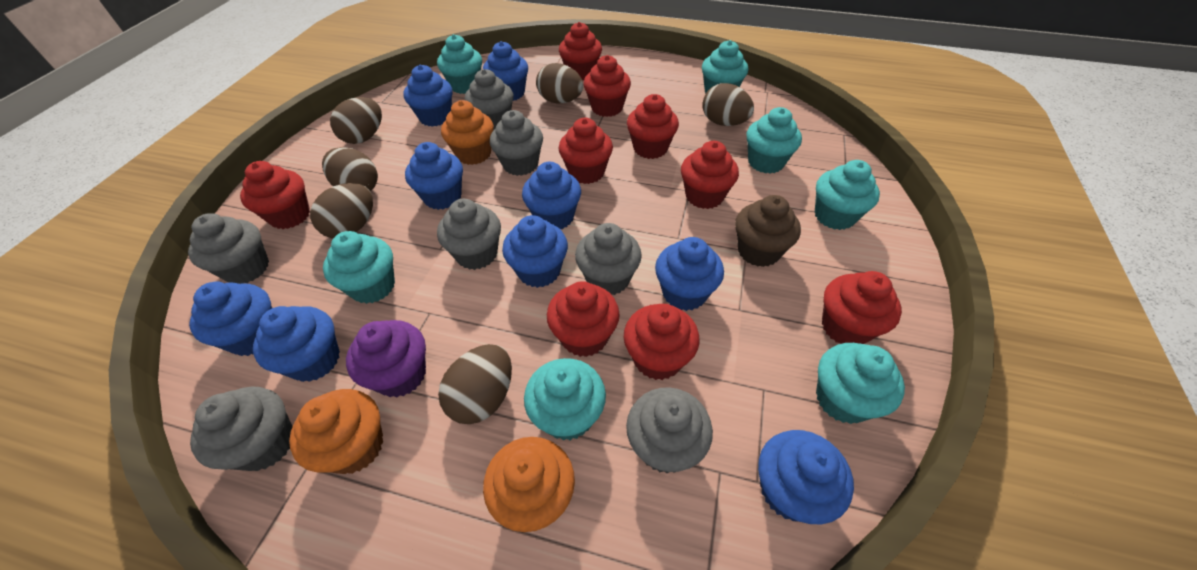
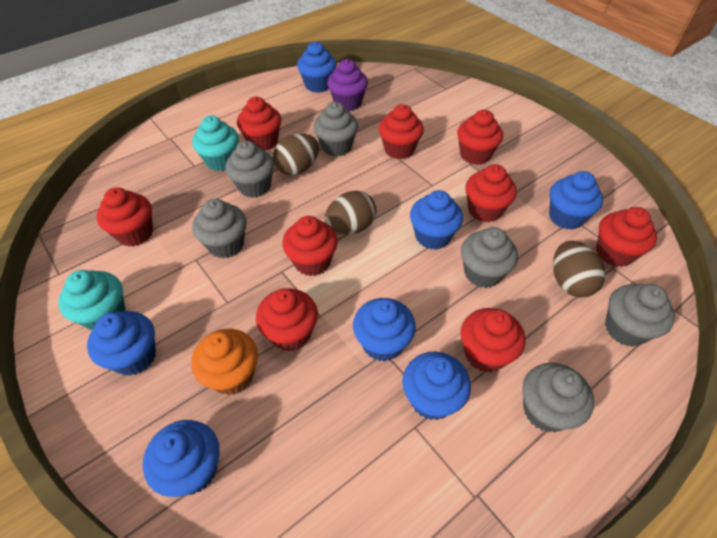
blue cupcake: [189,282,272,356] [253,306,340,382] [404,65,453,127] [405,142,463,210] [483,41,528,101] [502,215,568,288] [522,162,581,229] [655,237,724,311] [758,430,854,524] = 9 -> [87,311,156,376] [143,420,220,497] [297,42,336,93] [353,298,416,362] [402,352,471,420] [410,190,463,250] [549,171,603,230] = 7
brown cupcake: [735,195,801,267] = 1 -> none = 0
brown egg: [310,183,373,238] [322,147,378,191] [330,97,382,144] [438,344,512,424] [536,63,583,103] [702,83,754,126] = 6 -> [273,134,319,175] [325,191,376,234] [553,241,605,297] = 3
grey cupcake: [188,213,269,284] [190,387,293,471] [437,199,501,270] [465,69,514,131] [490,110,543,176] [575,223,642,295] [626,387,713,473] = 7 -> [192,199,247,258] [225,141,274,198] [314,102,358,156] [461,227,518,288] [522,363,594,432] [605,284,675,347] = 6
orange cupcake: [289,389,383,474] [441,100,494,165] [483,437,575,532] = 3 -> [191,329,258,395] = 1
turquoise cupcake: [323,231,395,304] [437,34,482,94] [524,358,606,440] [702,40,748,94] [747,107,802,174] [815,160,880,230] [816,343,905,424] = 7 -> [58,270,125,331] [192,116,239,171] = 2

